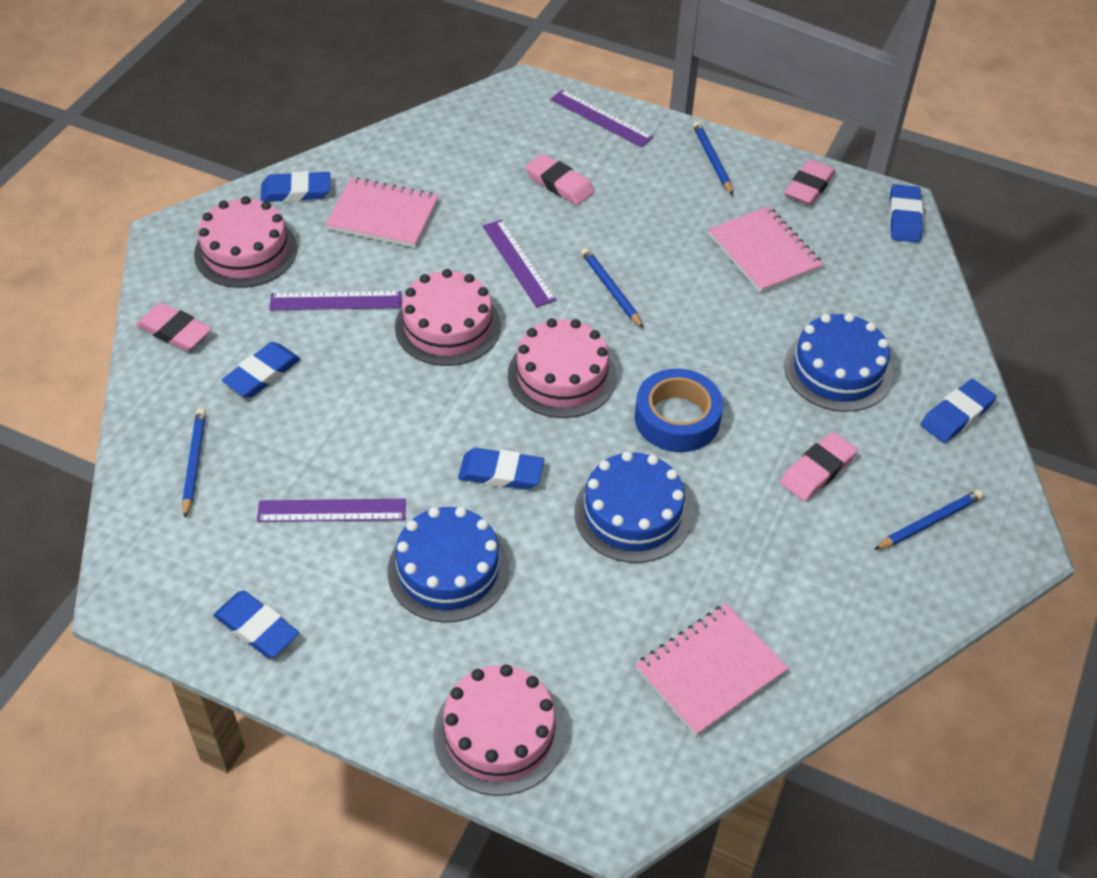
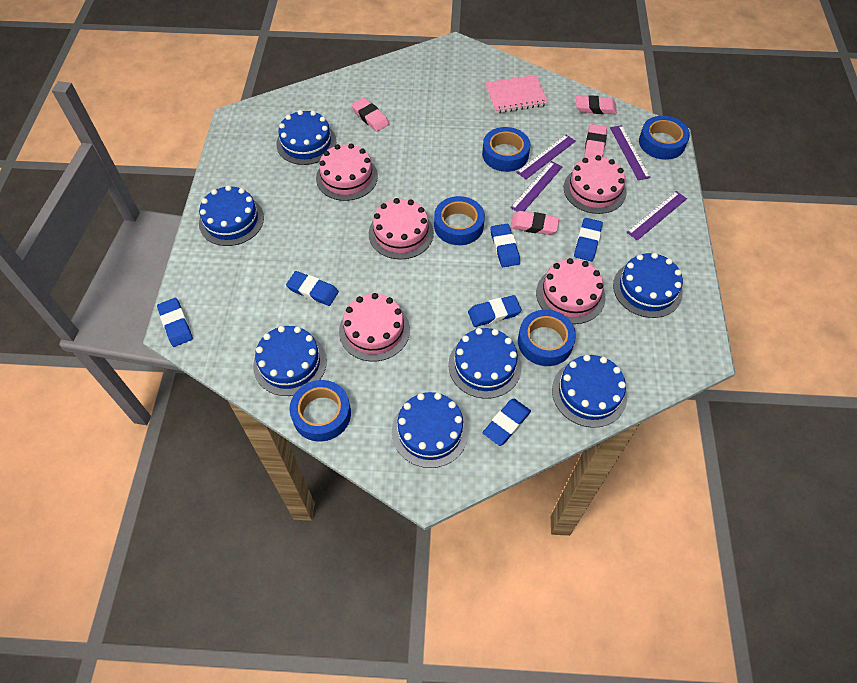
blue cake: [388,507,509,622] [574,451,692,563] [784,313,893,412] = 3 -> [199,185,264,246] [253,326,327,396] [276,110,336,165] [392,392,469,468] [448,328,522,399] [552,355,627,428] [613,253,683,318] = 7
blue pencil: [182,408,206,518] [581,248,644,329] [693,121,733,195] [874,490,984,550] = 4 -> none = 0
blue tape: [635,368,723,452] = 1 -> [290,380,351,442] [434,196,485,245] [482,127,530,172] [518,310,576,366] [639,116,690,160] = 5
pink cake: [194,196,297,288] [395,269,501,366] [433,665,565,796] [508,318,616,418] = 4 -> [316,143,378,201] [339,293,410,362] [369,198,434,260] [536,258,605,324] [564,155,627,214] = 5
pink notebook: [325,177,439,248] [636,604,789,736] [708,206,823,293] = 3 -> [485,75,548,113] = 1

